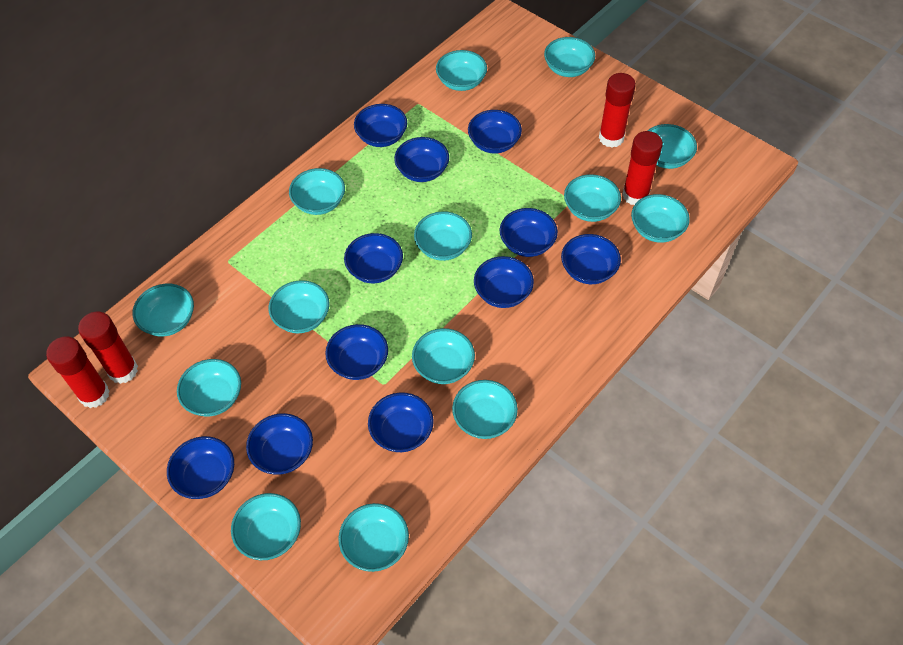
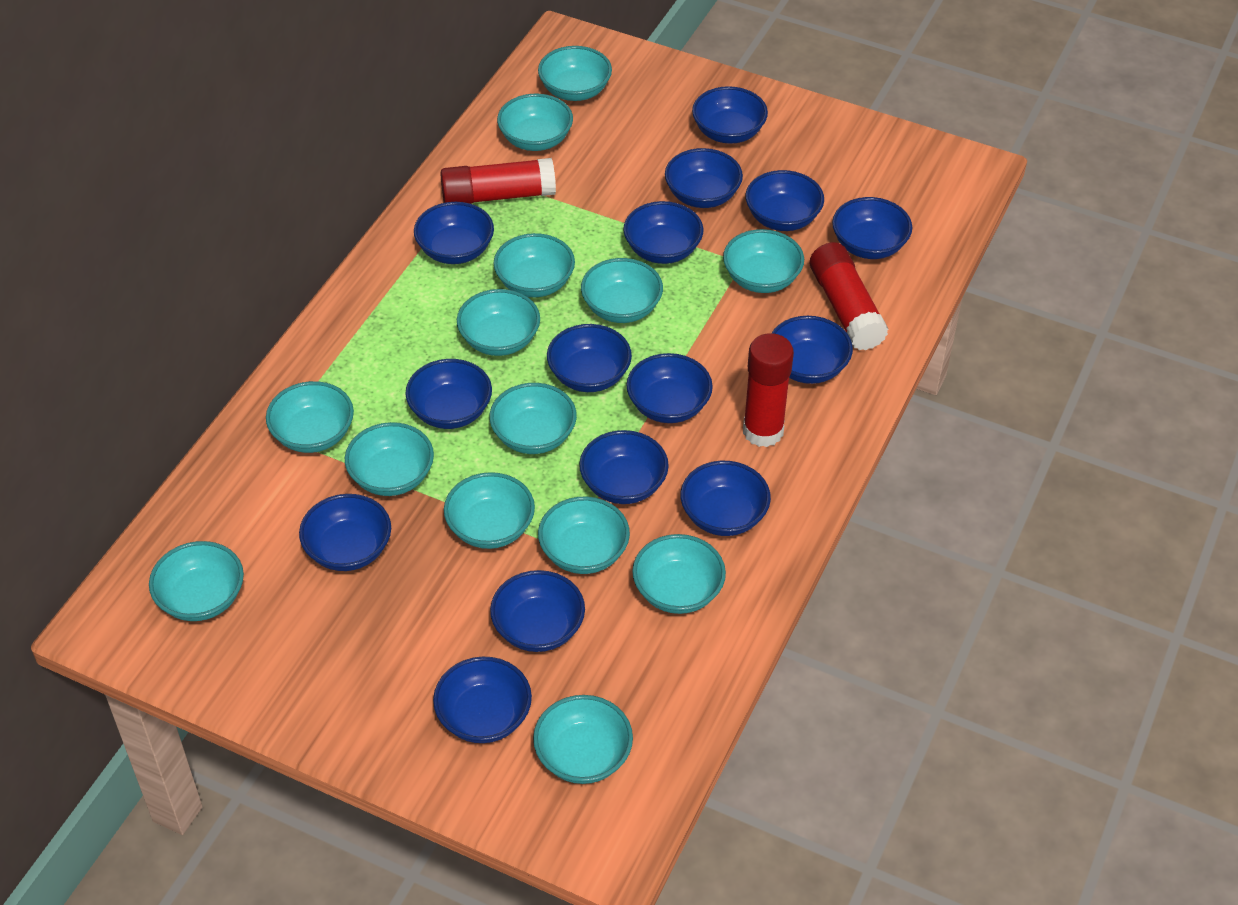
blue bowl: [167,436,234,499] [246,413,313,475] [325,324,388,380] [344,233,403,283] [354,104,407,147] [368,393,434,452] [394,137,449,182] [468,110,522,154] [474,256,534,308] [500,208,558,257] [561,234,621,284] = 11 -> [299,494,391,571] [405,359,492,429] [414,202,494,264] [433,657,532,743] [490,570,585,652] [547,324,632,392] [579,430,669,504] [623,201,703,264] [626,353,713,423] [665,148,743,208] [680,461,771,536] [692,86,768,144] [746,170,824,231] [772,316,853,384] [832,197,912,259] = 15
red glue stick: [46,336,110,408] [78,312,138,384] [599,73,636,148] [622,131,663,205] = 4 -> [440,158,556,204] [743,333,794,447] [810,242,888,351] = 3

